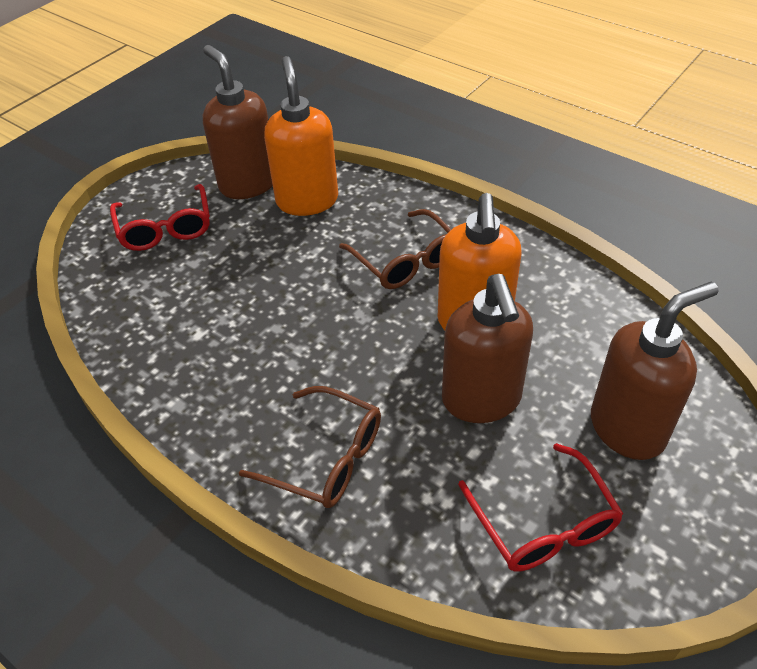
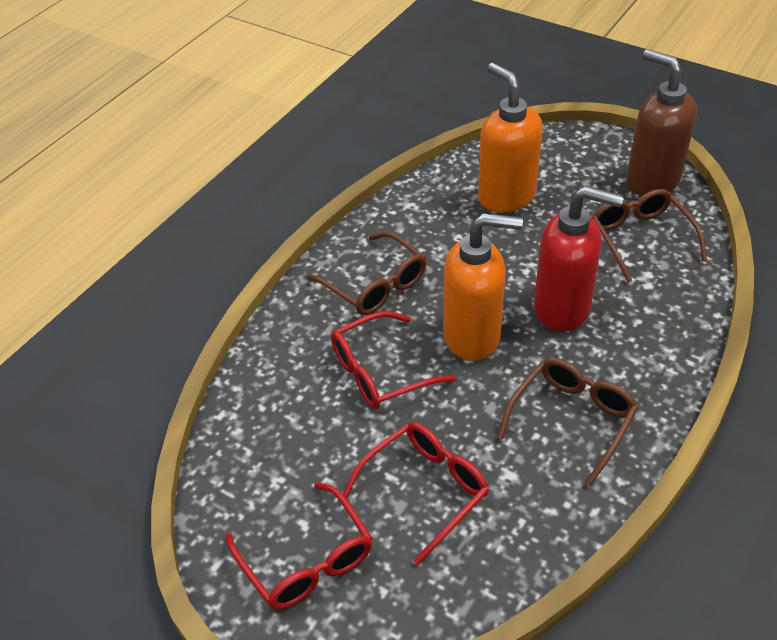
brown glasses: [239,386,381,508] [339,209,451,289] = 2 -> [307,232,426,315] [497,358,638,486] [592,189,707,283] = 3
brown soap dispenser: [203,45,273,199] [442,274,533,423] [591,282,719,460] = 3 -> [626,49,697,196] = 1
red glasses: [110,184,210,251] [458,443,623,572] = 2 -> [225,482,372,610] [331,311,456,409] [343,422,489,565] = 3
red soap dispenser: none = 0 -> [534,186,624,332] = 1

